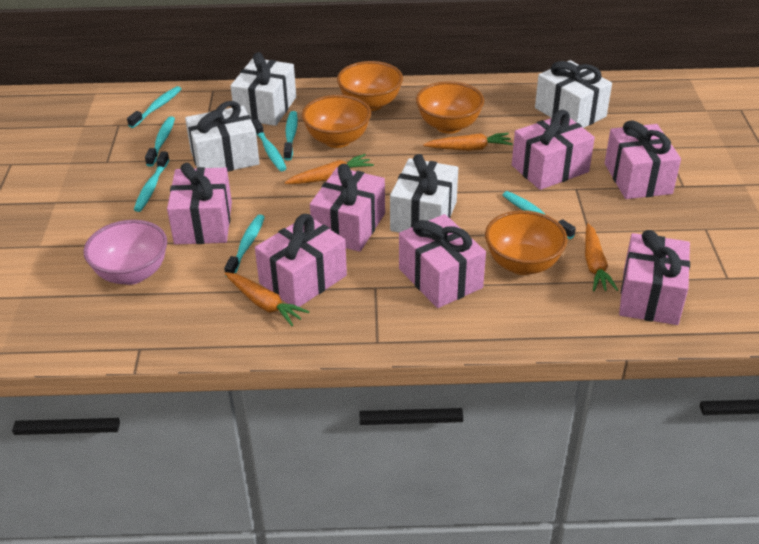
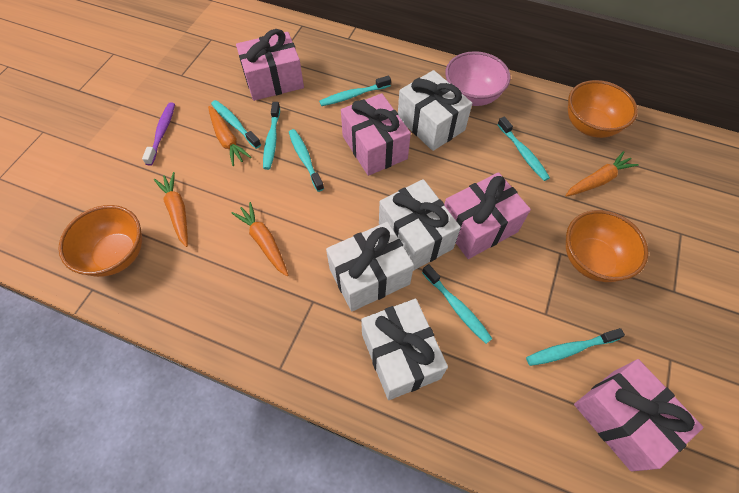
orange bowl: [302,95,371,148] [337,61,403,111] [416,81,484,134] [485,210,568,275] = 4 -> [58,205,142,277] [566,210,648,282] [568,80,638,138] = 3
pink gift: [167,163,232,245] [255,214,347,307] [310,164,385,252] [399,214,486,308] [512,110,595,190] [605,120,681,199] [619,230,690,325] = 7 -> [236,29,304,101] [341,93,411,176] [444,172,531,259] [574,359,703,472] = 4
purple toothbrush: none = 0 -> [142,102,175,166] = 1

